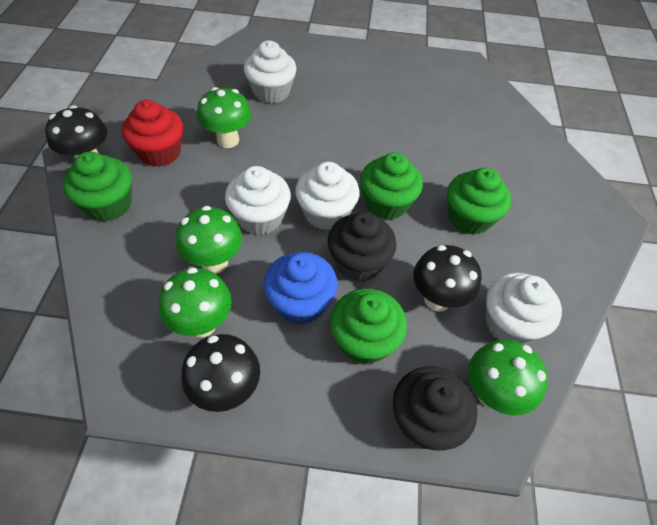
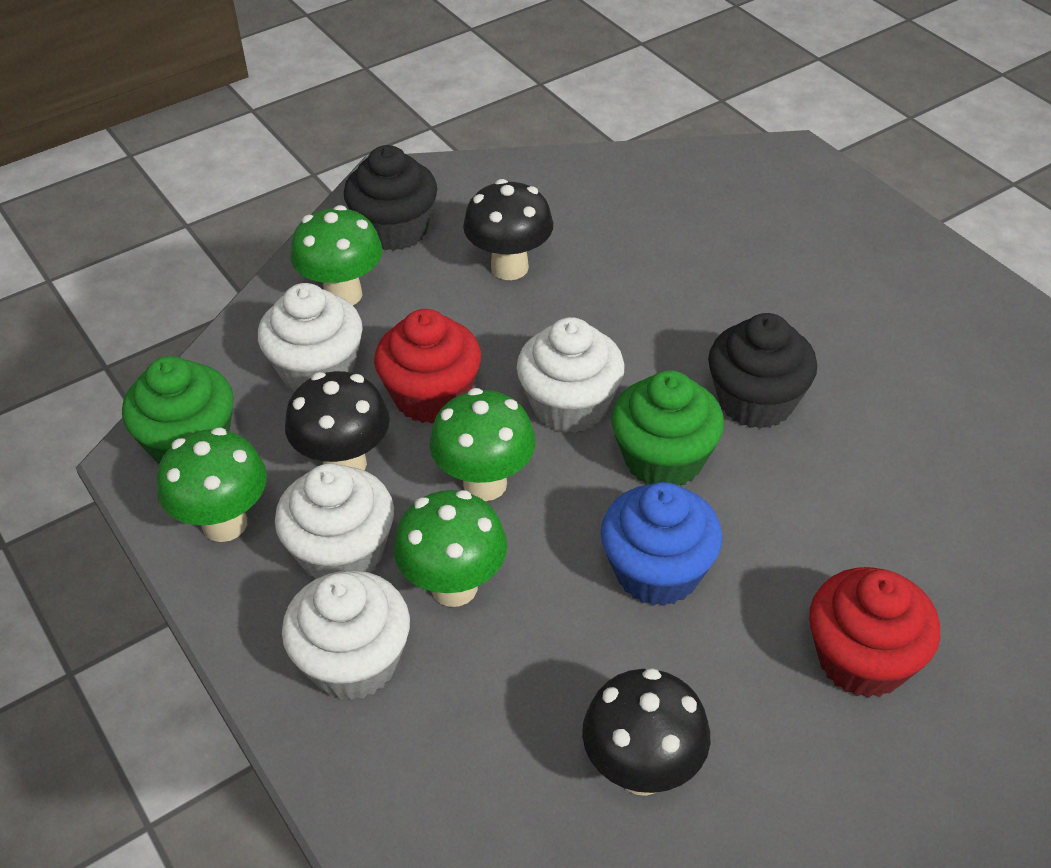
green cupcake: [63,152,132,222] [330,288,407,365] [360,152,423,220] [447,168,511,235] = 4 -> [122,356,234,464] [611,370,724,486] = 2
red cupcake: [122,100,183,167] = 1 -> [374,309,481,424] [809,567,940,698] = 2

